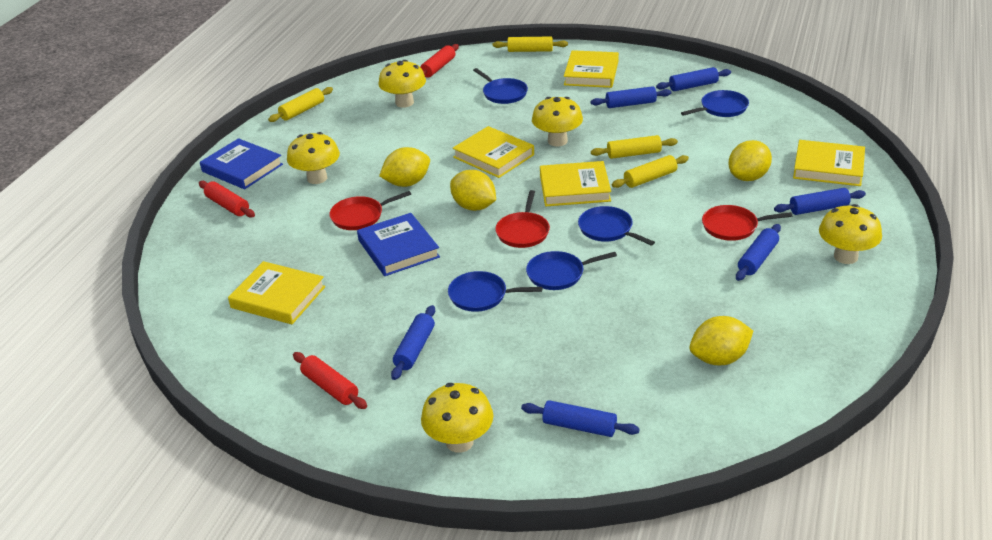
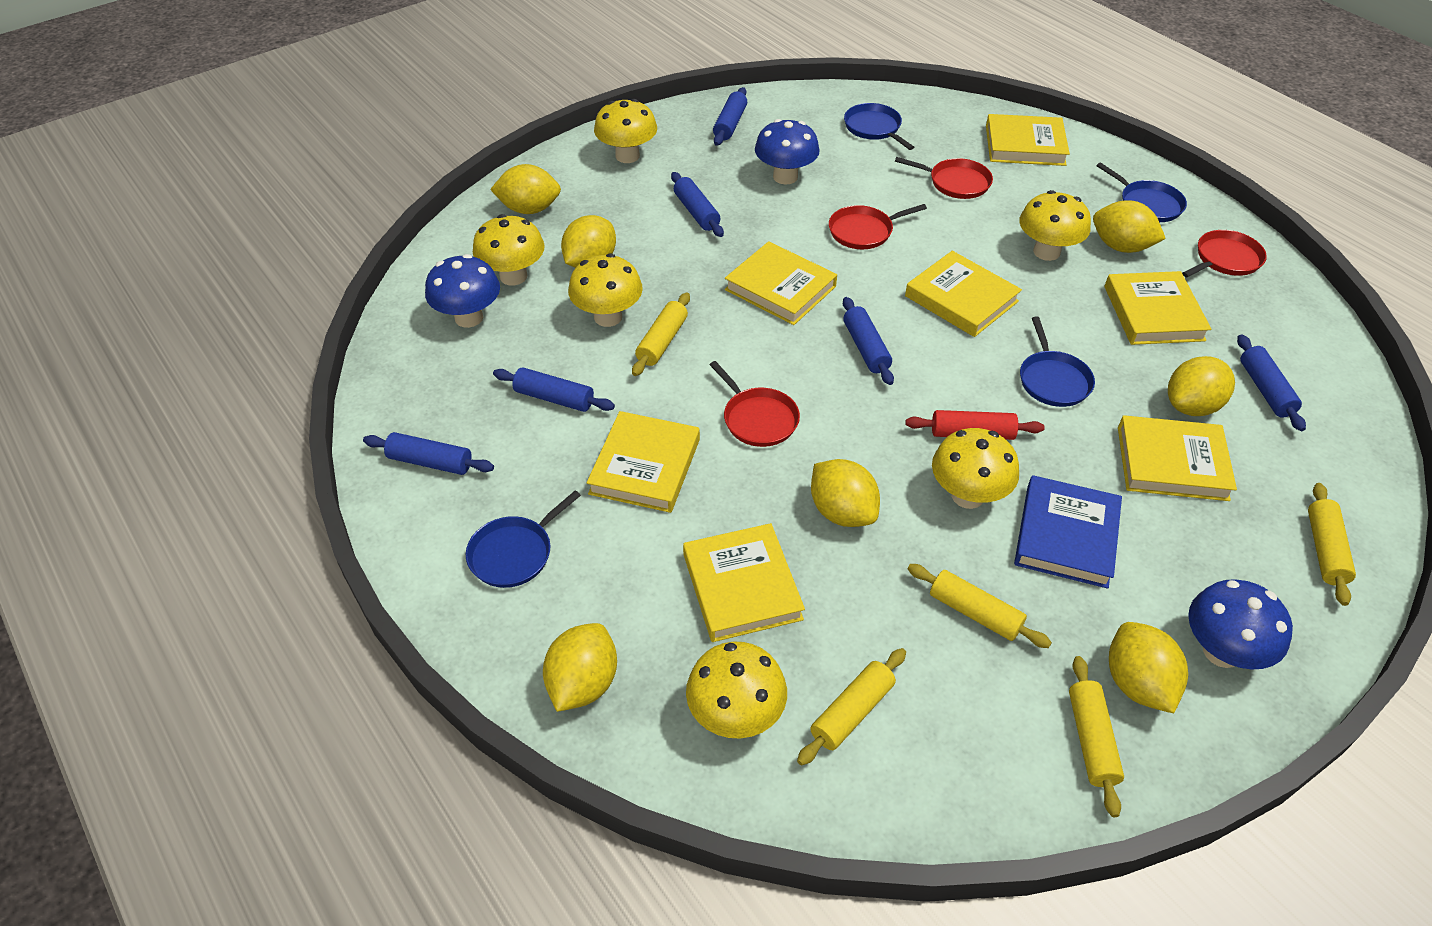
blue book: [200,138,283,189] [357,213,440,276] = 2 -> [1014,475,1122,589] = 1
blue mushroom: none = 0 -> [425,254,500,328] [755,119,819,185] [1188,579,1293,669] = 3
blue pan: [448,271,542,312] [473,68,528,104] [526,251,617,290] [578,206,655,246] [681,90,749,117] = 5 -> [466,490,581,588] [844,103,914,150] [1020,317,1095,407] [1096,162,1187,222] = 4
red pan: [329,191,411,230] [495,190,550,248] [702,205,792,241] = 3 -> [710,361,800,447] [829,204,927,249] [895,157,993,199] [1182,230,1267,277] = 4
red rolling pin: [199,181,255,218] [293,352,367,409] [420,44,459,77] = 3 -> [905,410,1045,440] = 1
yellow book: [228,261,325,324] [452,126,534,178] [540,161,611,206] [564,50,619,88] [793,140,865,186] = 5 -> [587,411,700,513] [683,523,805,642] [725,241,837,325] [905,251,1022,337] [986,114,1070,166] [1105,271,1211,345] [1118,415,1237,501] = 7
yellow lemon: [379,147,430,187] [450,170,496,211] [689,316,753,365] [729,140,772,181] = 4 -> [490,164,561,214] [543,623,617,712] [561,215,616,268] [811,459,880,527] [1093,200,1166,253] [1109,622,1188,713] [1168,356,1235,416] = 7
yellow mushroom: [287,132,340,184] [378,60,426,108] [421,383,493,453] [532,97,583,147] [819,204,882,264] = 5 -> [473,214,545,285] [568,254,643,327] [594,99,657,163] [686,642,787,739] [932,428,1019,509] [1019,190,1091,261] = 6
yellow rolling pin: [268,87,333,122] [493,37,568,52] [591,135,678,159] [612,155,689,188] = 4 -> [632,292,690,376] [797,648,906,766] [908,564,1052,648] [1069,656,1124,817] [1308,483,1356,606] = 5

